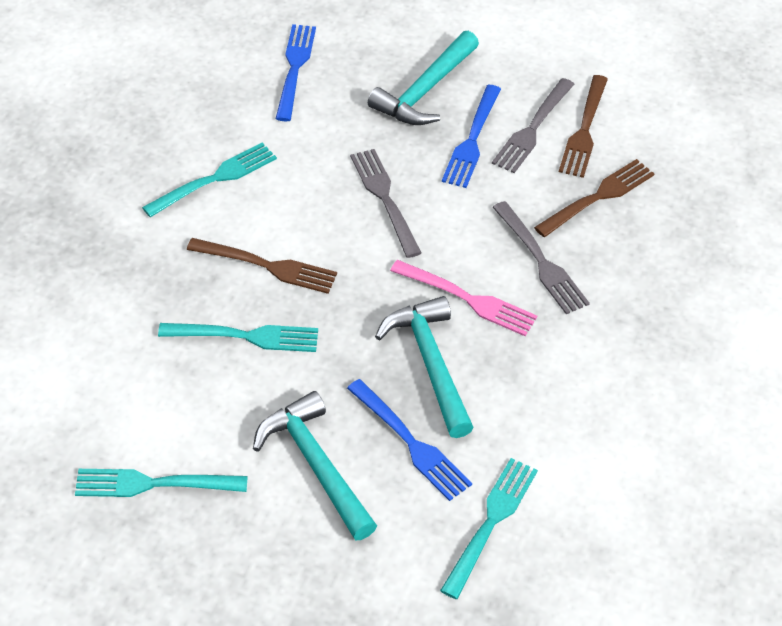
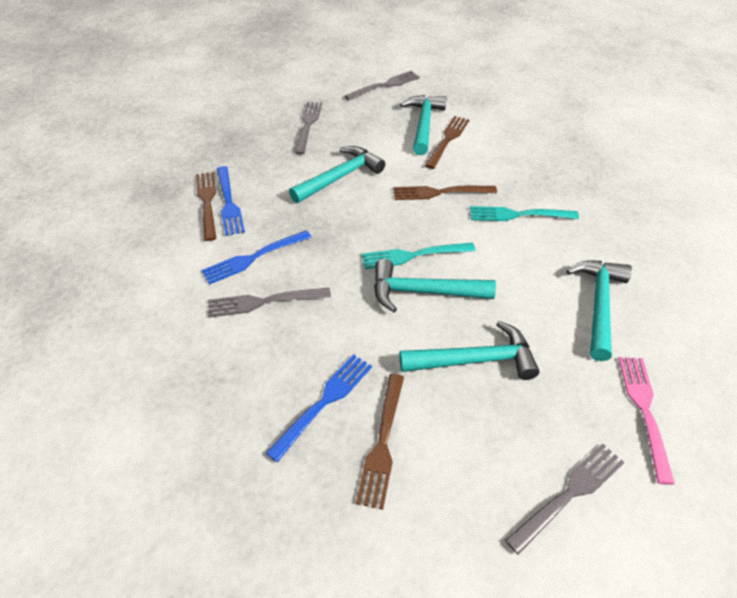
brown fork: [187,238,337,294] [534,159,654,237] [559,75,608,178] = 3 -> [196,172,217,241] [356,374,404,510] [393,186,497,200] [425,116,469,169] = 4
grey fork: [350,149,422,258] [492,78,575,173] [492,201,590,314] = 3 -> [208,287,331,318] [294,102,322,155] [345,71,420,100] [505,443,625,555] = 4
turquoise fork: [75,469,248,497] [142,143,277,217] [158,323,318,352] [440,458,538,599] = 4 -> [362,243,476,269] [470,206,579,221] = 2
turquoise hammer: [253,391,377,540] [368,31,479,125] [375,296,474,438] = 3 -> [289,146,385,203] [374,259,496,312] [399,321,540,380] [400,95,447,155] [566,261,632,361] = 5

